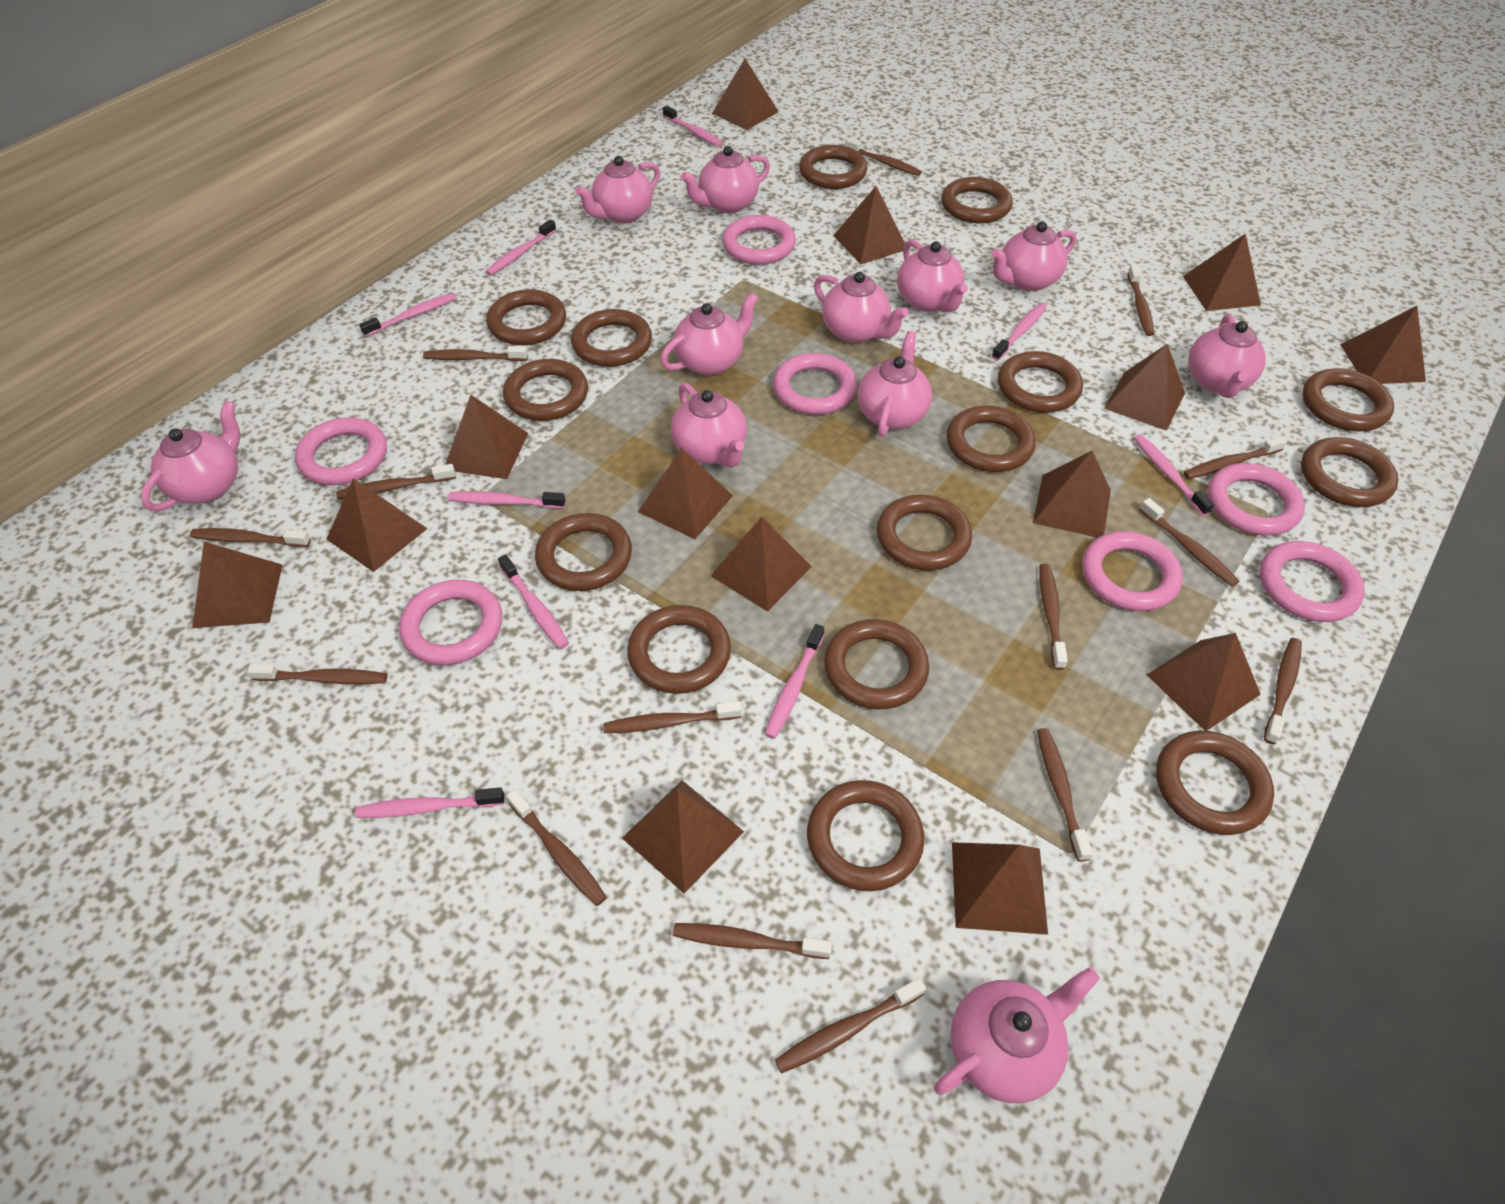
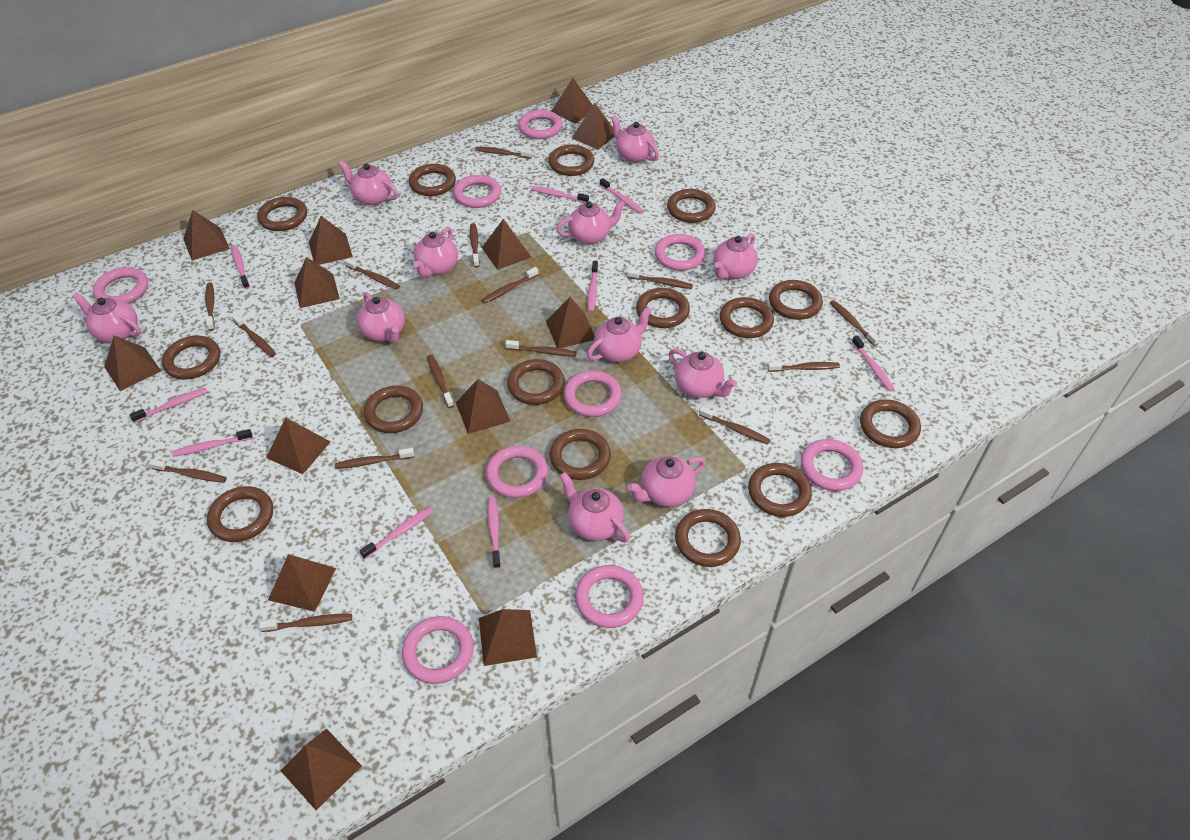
brown pyramid: [192,542,283,628] [327,478,428,572] [445,395,529,479] [622,780,744,894] [638,448,733,539] [711,517,812,612] [712,59,779,130] [833,186,905,264] [952,842,1048,935] [1033,450,1111,538] [1104,344,1185,431] [1147,633,1261,731] [1183,233,1261,311] [1340,306,1426,384] = 14 -> [104,336,161,391] [183,210,230,261] [266,417,330,474] [268,554,336,612] [280,728,362,810] [294,257,340,308] [309,216,353,265] [456,379,511,434] [479,609,537,666] [482,219,532,270] [546,297,595,348] [551,78,593,124] [572,103,615,150] = 13
pink ring: [295,417,387,485] [399,580,502,665] [722,215,796,265] [773,353,857,415] [1082,531,1183,611] [1207,463,1305,536] [1259,541,1365,622] = 7 -> [93,267,148,304] [402,616,474,684] [453,175,501,208] [486,446,548,498] [518,110,562,139] [564,371,622,417] [575,565,644,628] [655,234,705,271] [801,439,863,491] = 9

